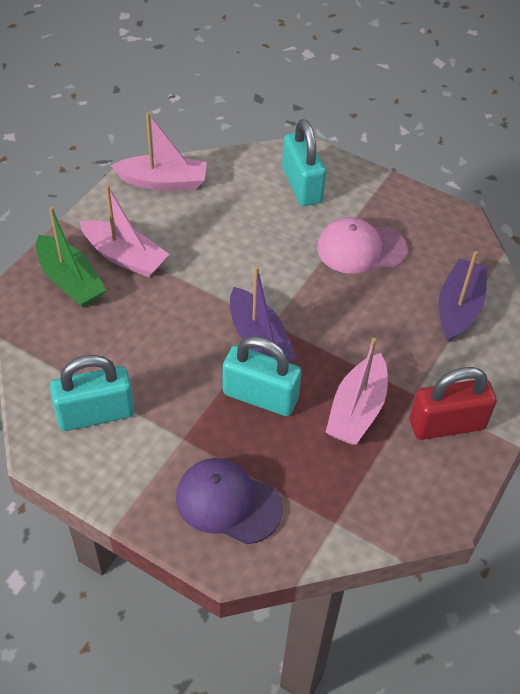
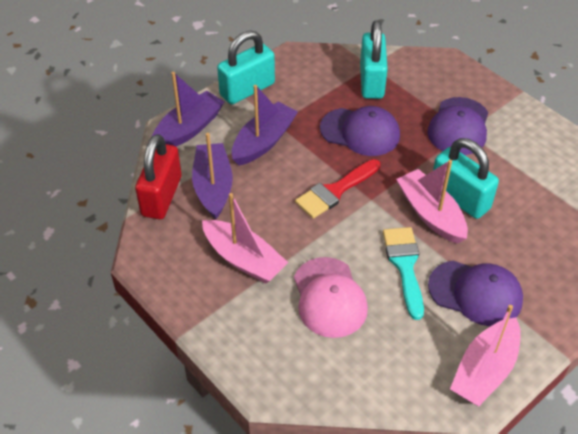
green boat: [36,206,106,307] = 1 -> none = 0
purple boat: [230,266,297,363] [439,251,487,342] = 2 -> [152,72,224,146] [192,133,233,219] [232,85,298,166] = 3
purple cap: [176,458,283,544] = 1 -> [320,106,400,156] [428,97,488,155] [428,261,523,326] = 3
red brush: none = 0 -> [295,159,380,219] = 1
turquoise brush: none = 0 -> [383,227,424,320] = 1

